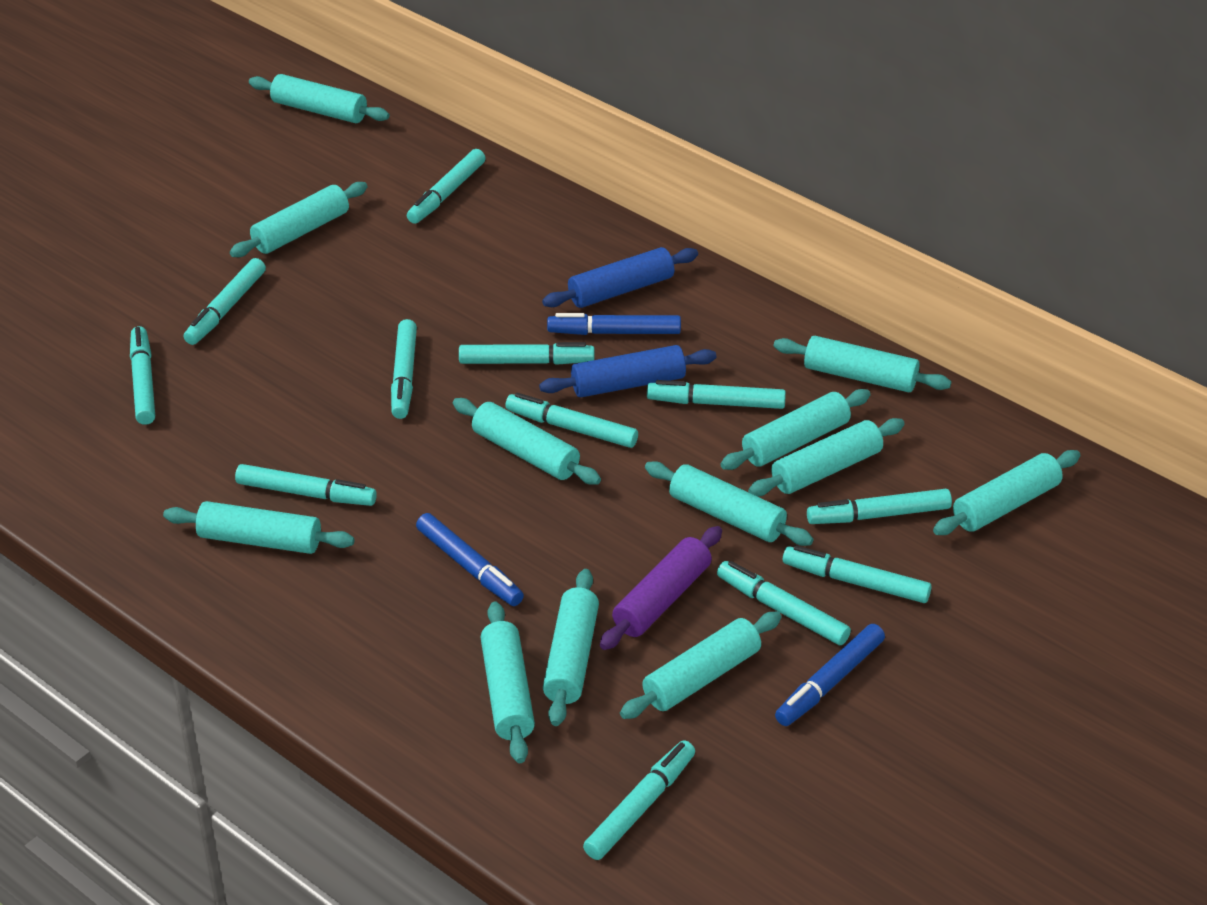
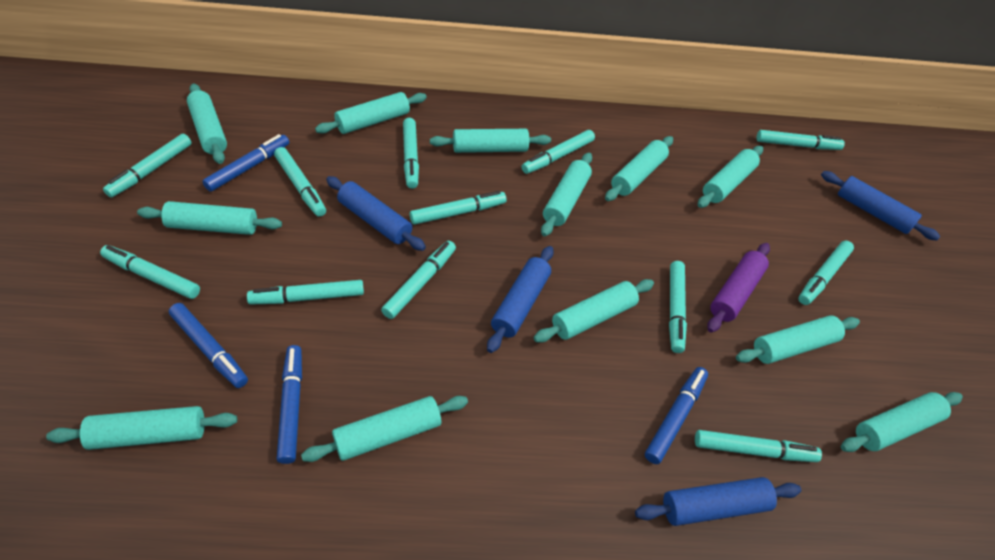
blue marker: [416,513,524,606] [547,313,681,335] [775,624,885,726] = 3 -> [169,303,248,388] [202,134,289,192] [277,345,302,464] [645,367,708,464] = 4
blue rolling pin: [539,345,716,397] [542,247,698,308] = 2 -> [326,176,426,251] [487,246,554,353] [635,477,801,526] [821,171,940,241] = 4

